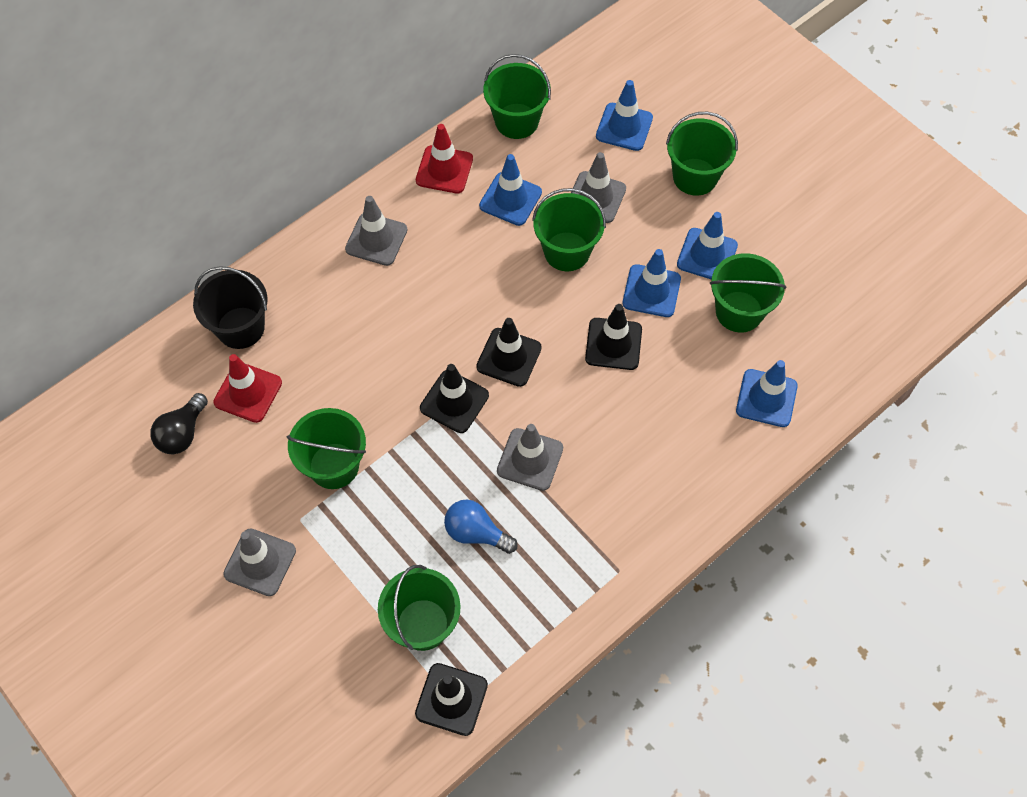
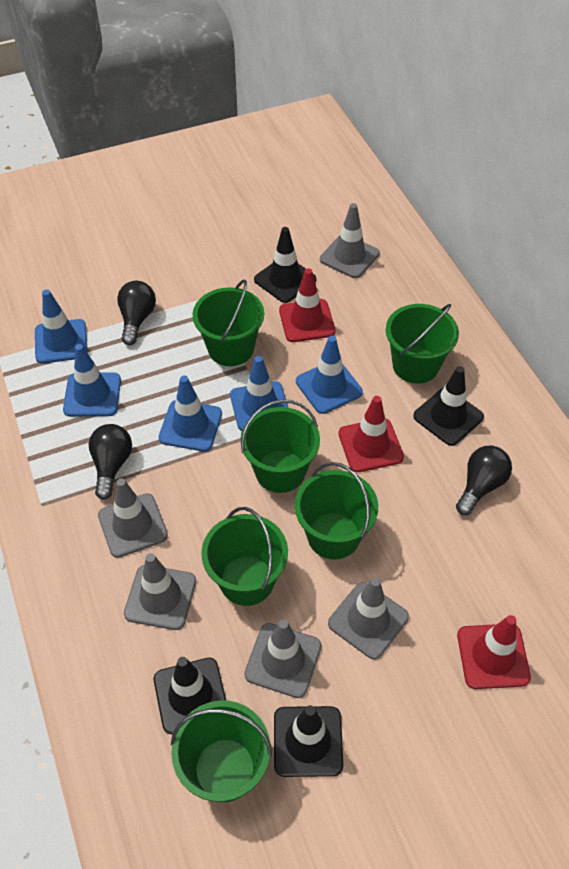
black bucket: [193,266,268,349] = 1 -> none = 0
black light bulb: [151,393,208,454] = 1 -> [89,424,132,500] [117,281,156,345] [456,446,512,515] = 3
blue light bulb: [444,500,518,554] = 1 -> none = 0
grey traffic cone: [223,528,296,596] [345,196,407,266] [497,424,563,491] [571,152,626,223] = 4 -> [98,478,168,558] [124,553,196,630] [244,619,321,698] [320,203,380,278] [328,577,409,659] = 5
red traffic cone: [213,354,282,423] [416,124,473,194] = 2 -> [279,268,335,342] [338,396,404,472] [457,615,531,689] = 3

